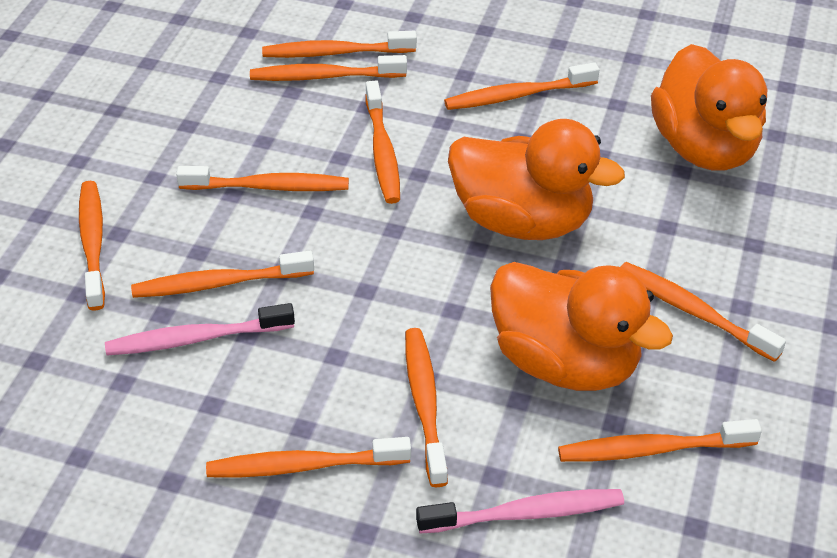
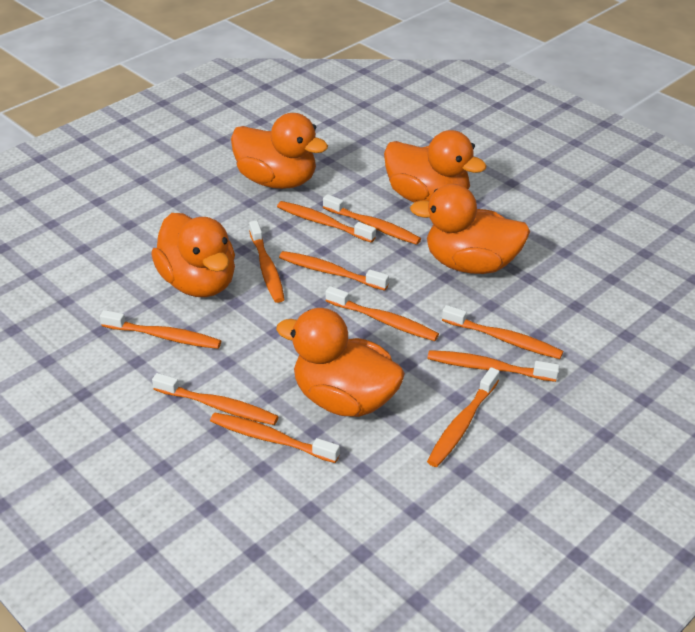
orange duck: [448,119,625,240] [490,262,673,391] [651,44,767,171] = 3 -> [151,213,235,297] [231,113,328,189] [276,308,405,417] [384,130,487,202] [410,184,530,274] = 5
pink toothbrush: [105,303,295,355] [416,489,624,534] = 2 -> none = 0

